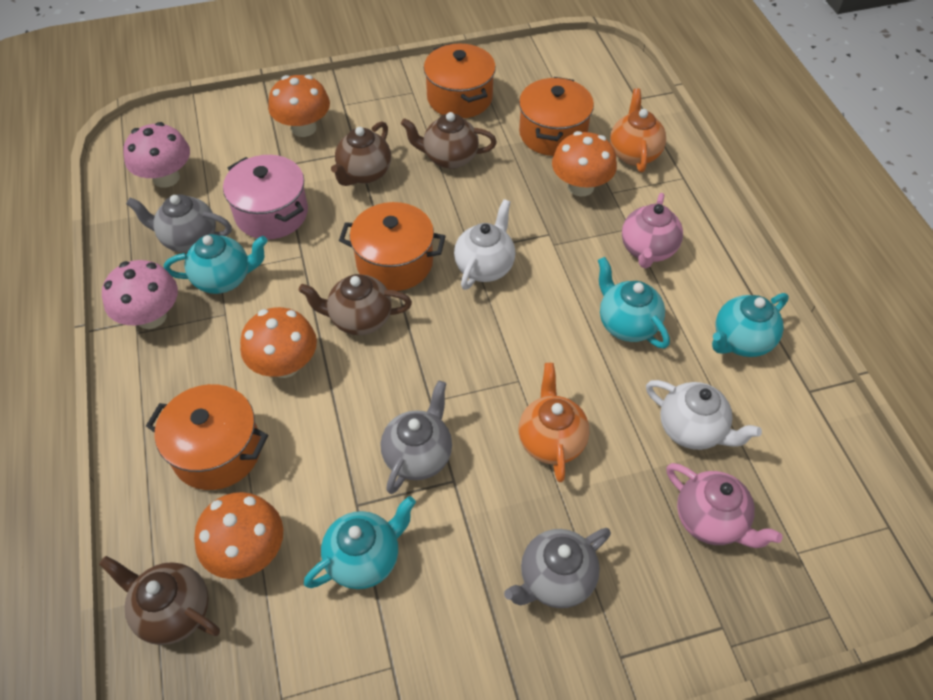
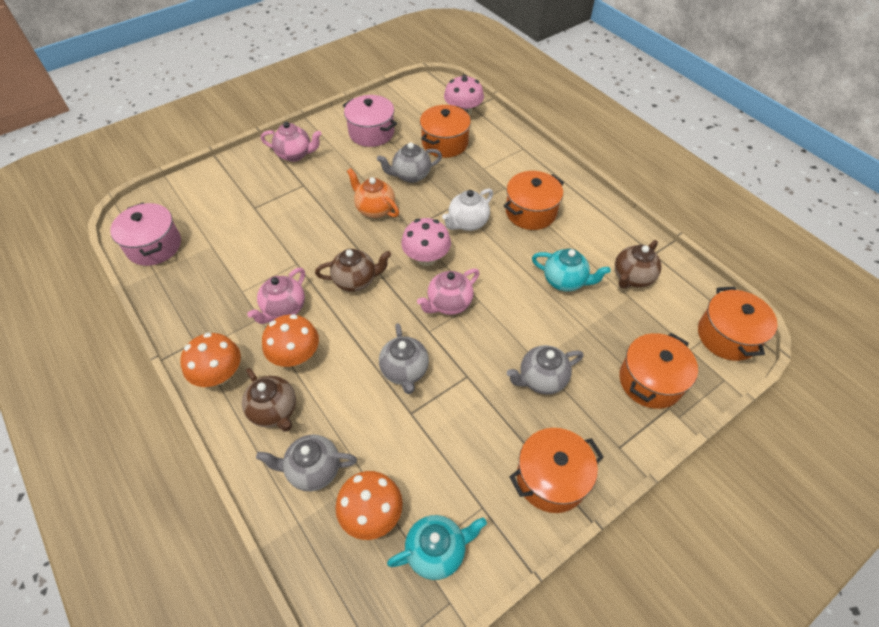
brown teapot: [99,556,220,645] [299,274,412,335] [331,121,391,186] [401,112,497,169] = 4 -> [242,368,296,431] [315,249,391,292] [615,240,661,289] = 3
grey teapot: [126,195,232,252] [381,381,452,494] [504,528,611,608] = 3 -> [256,434,357,491] [377,142,442,183] [379,323,429,394] [507,345,583,394] = 4
orange mushroom: [194,492,283,579] [240,307,317,378] [268,75,330,137] [552,131,617,197] = 4 -> [180,333,241,387] [262,314,319,367] [335,471,403,540] = 3
orange pot: [146,384,268,490] [339,202,446,291] [424,43,496,118] [519,77,594,156] = 4 -> [420,105,471,158] [504,171,564,230] [509,428,604,513] [619,333,698,409] [698,287,778,361] = 5
orange teapot: [519,363,589,482] [610,88,666,172] = 2 -> [347,168,399,218] = 1
pink pot: [223,155,308,239] = 1 -> [110,203,181,266] [343,95,397,147] = 2
pink teapot: [622,193,683,268] [666,463,783,548] = 2 -> [247,268,305,324] [261,122,321,162] [417,268,480,315] = 3
turquoise teapot: [164,234,268,294] [304,496,416,589] [598,257,670,349] [712,293,789,357] = 4 -> [387,515,487,580] [532,249,611,292] = 2
white teapot: [454,199,515,290] [646,380,762,450] = 2 -> [442,189,493,231] = 1

